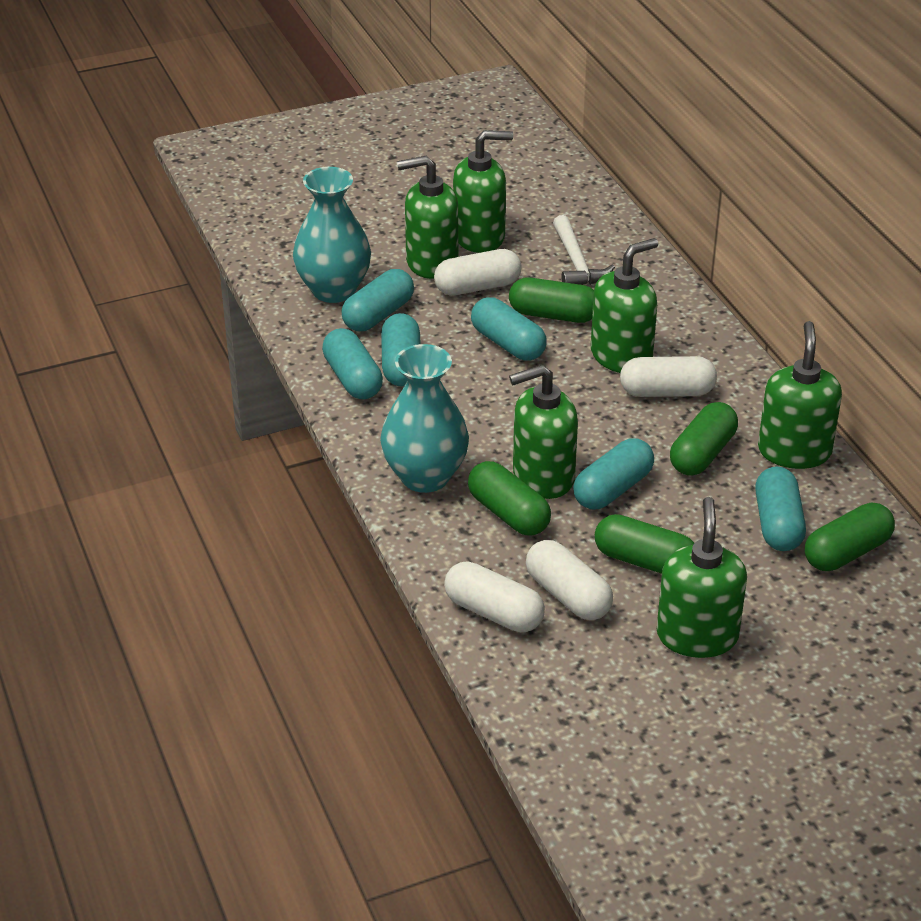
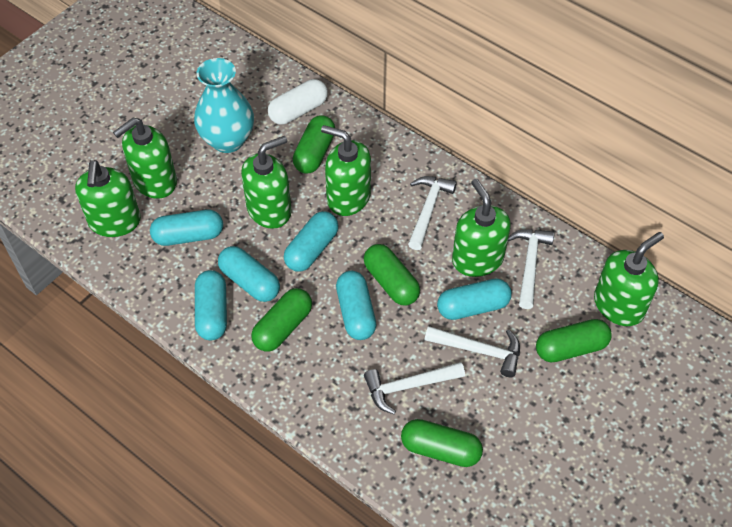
turquoise vase: [293,167,371,303] [380,344,469,493] = 2 -> [194,58,254,153] = 1
white capsule: [434,249,522,296] [444,561,545,632] [526,540,613,620] [620,356,717,397] = 4 -> [268,79,328,124] = 1
white hammer: [553,215,615,285] = 1 -> [364,362,465,415] [408,176,457,250] [425,326,520,377] [508,229,554,309] = 4

